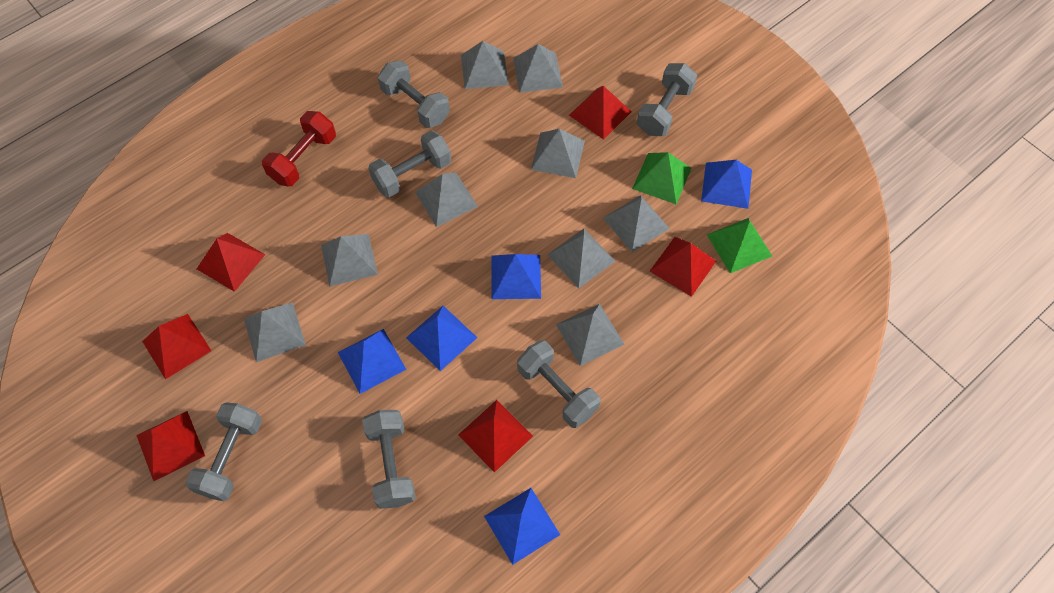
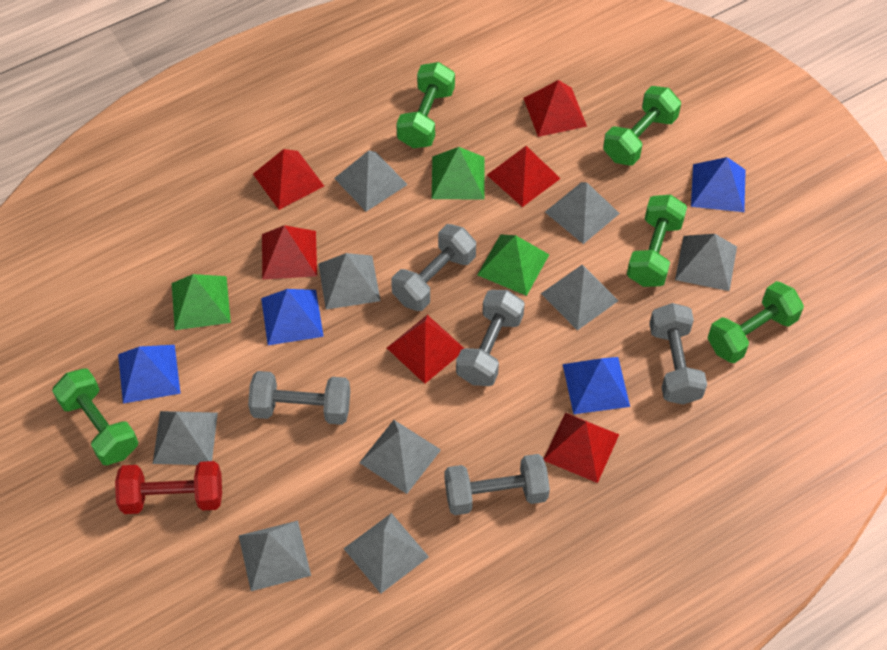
blue pyramid: [338,329,406,394] [406,306,477,371] [484,488,560,565] [492,254,541,299] [701,160,752,209] = 5 -> [118,345,181,404] [261,289,324,345] [563,357,630,414] [691,157,746,212] = 4
green dumbbell: none = 0 -> [52,368,138,465] [396,62,455,148] [603,86,681,166] [627,195,687,287] [707,281,804,363] = 5
green pyramid: [632,152,692,204] [707,218,772,273] = 2 -> [172,274,231,330] [432,147,485,200] [477,234,549,296] = 3
grey dumbbell: [186,402,262,501] [362,410,416,509] [368,130,451,197] [378,60,450,128] [517,340,600,428] [637,63,697,136] = 6 -> [248,371,350,425] [391,224,476,311] [445,454,550,515] [456,290,525,386] [649,303,707,404] = 5

